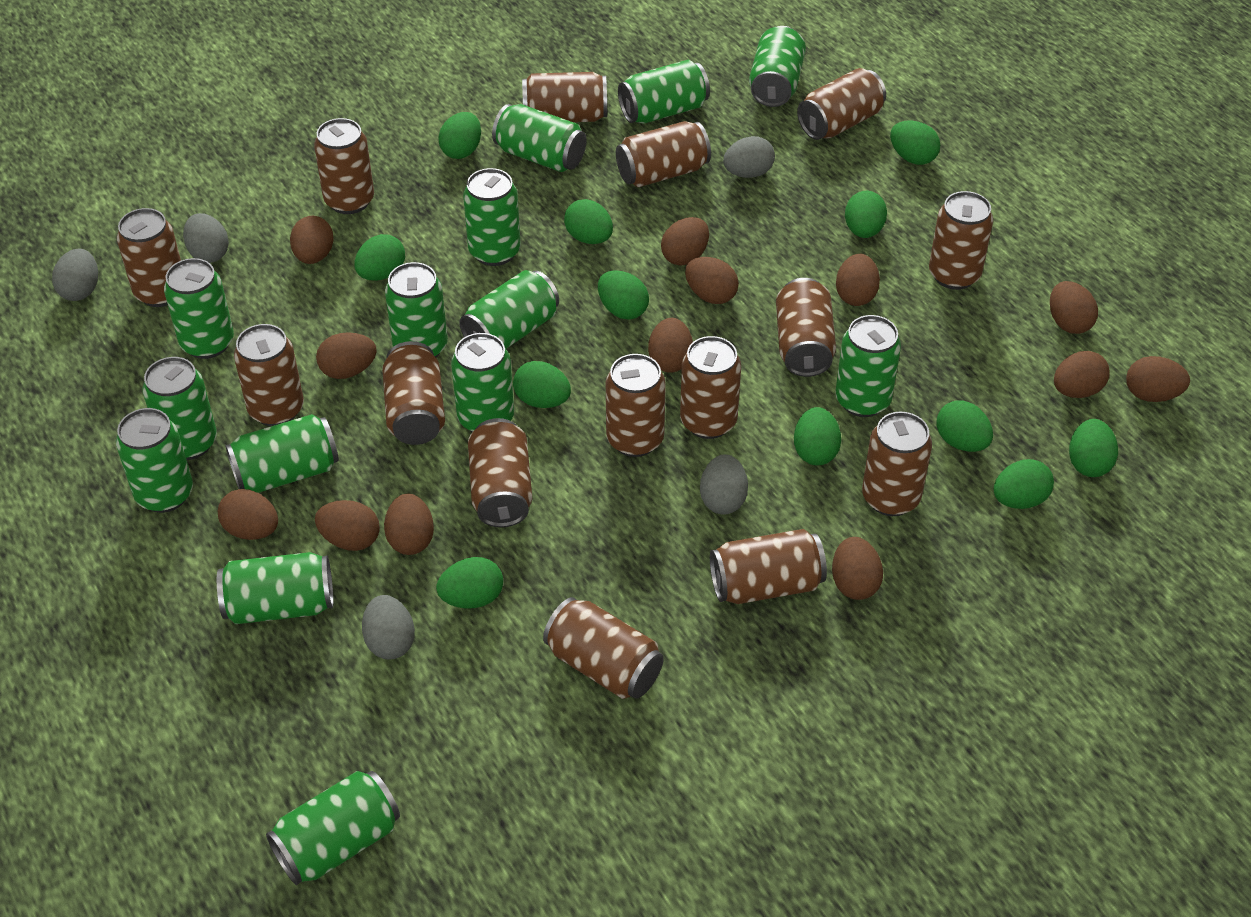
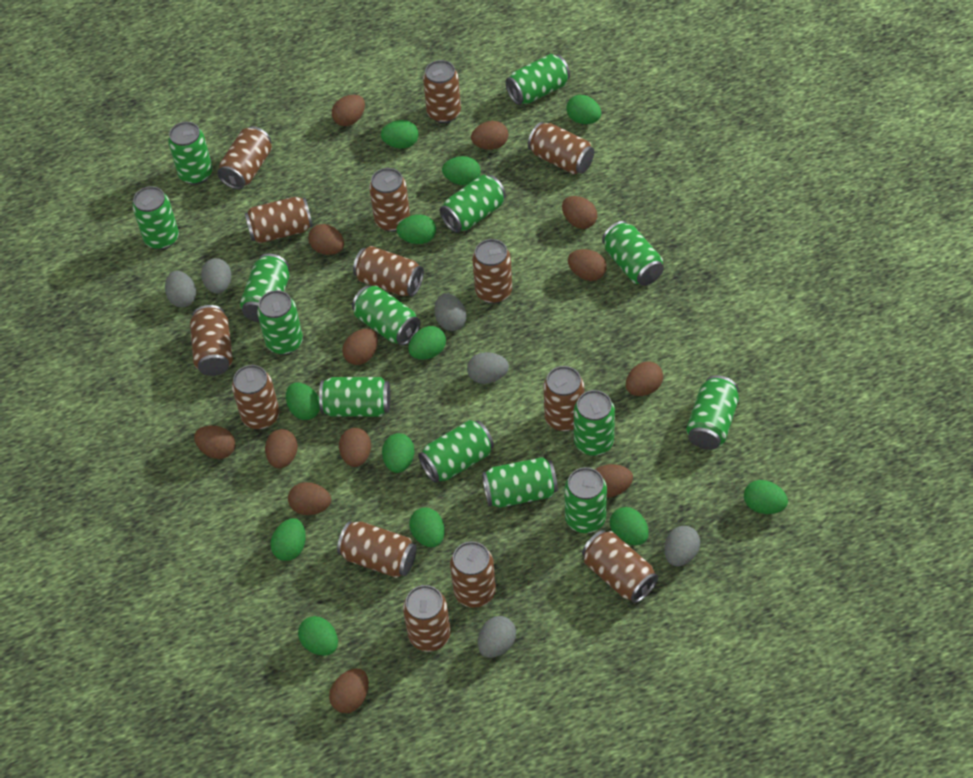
brown can: [117,208,181,307] [234,324,304,426] [314,118,374,214] [382,341,445,445] [468,418,532,527] [522,72,607,122] [543,597,664,699] [606,354,666,457] [616,121,711,187] [680,336,741,439] [710,529,827,604] [776,278,836,377] [797,68,886,140] [862,412,932,516] [929,191,993,290] = 15 -> [190,305,233,376] [218,126,272,190] [232,365,280,430] [245,197,313,243] [337,521,417,578] [353,246,424,296] [369,168,410,232] [403,585,451,652] [423,60,461,123] [450,541,496,608] [472,239,512,304] [528,122,594,174] [544,366,584,431] [582,530,658,603] = 14
grey egg: [52,249,98,301] [183,213,229,263] [362,595,415,660] [700,454,748,514] [723,136,775,178] = 5 -> [165,271,196,307] [201,258,231,293] [435,293,466,331] [467,352,509,384] [478,616,516,658] [664,526,700,566] = 6

